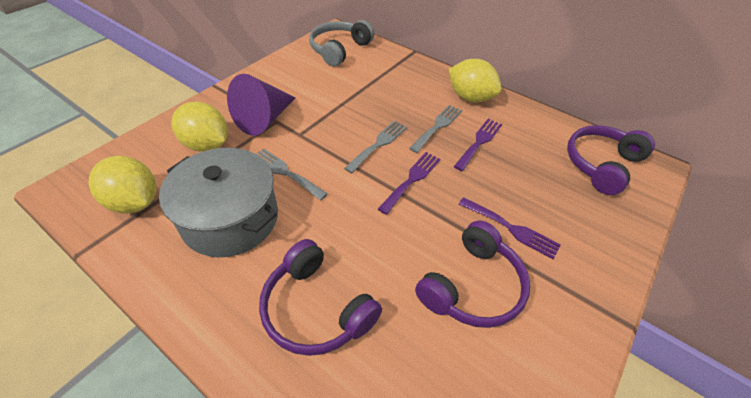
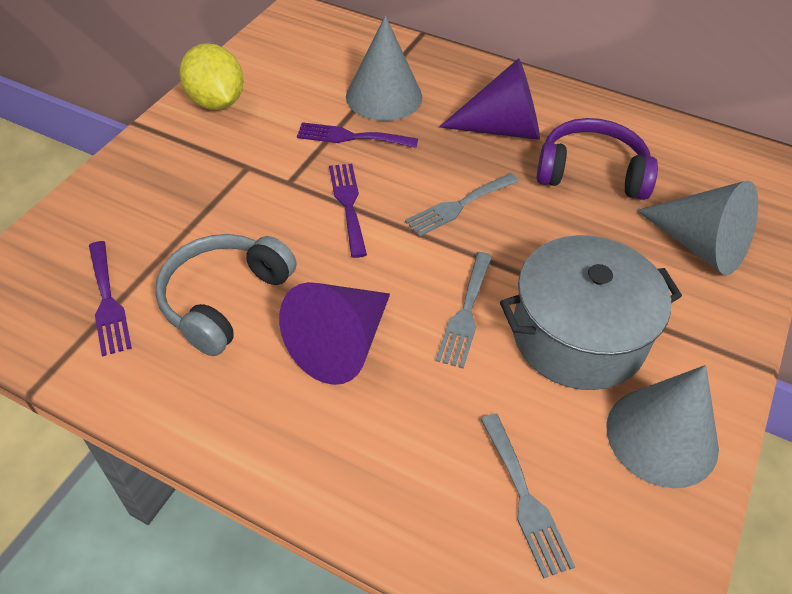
grey cone: none = 0 -> [346,15,422,121] [606,365,719,488] [636,180,758,275] = 3
purple cone: [227,74,295,136] = 1 -> [279,282,390,385] [439,58,540,140] = 2
purple headphones: [259,239,382,356] [415,221,530,328] [567,125,655,195] = 3 -> [537,118,658,200] = 1
yellow lemon: [89,156,157,214] [171,102,228,152] [448,59,502,102] = 3 -> [179,43,244,110] = 1

